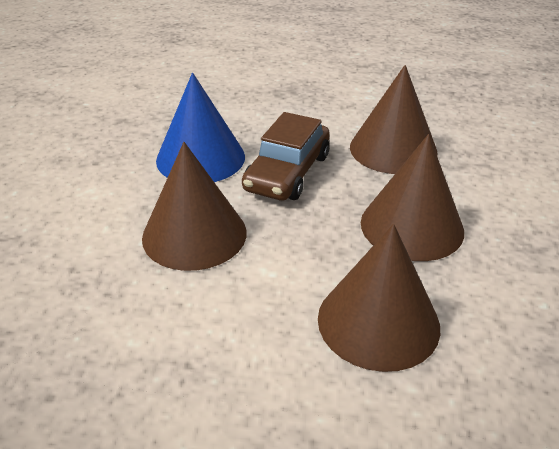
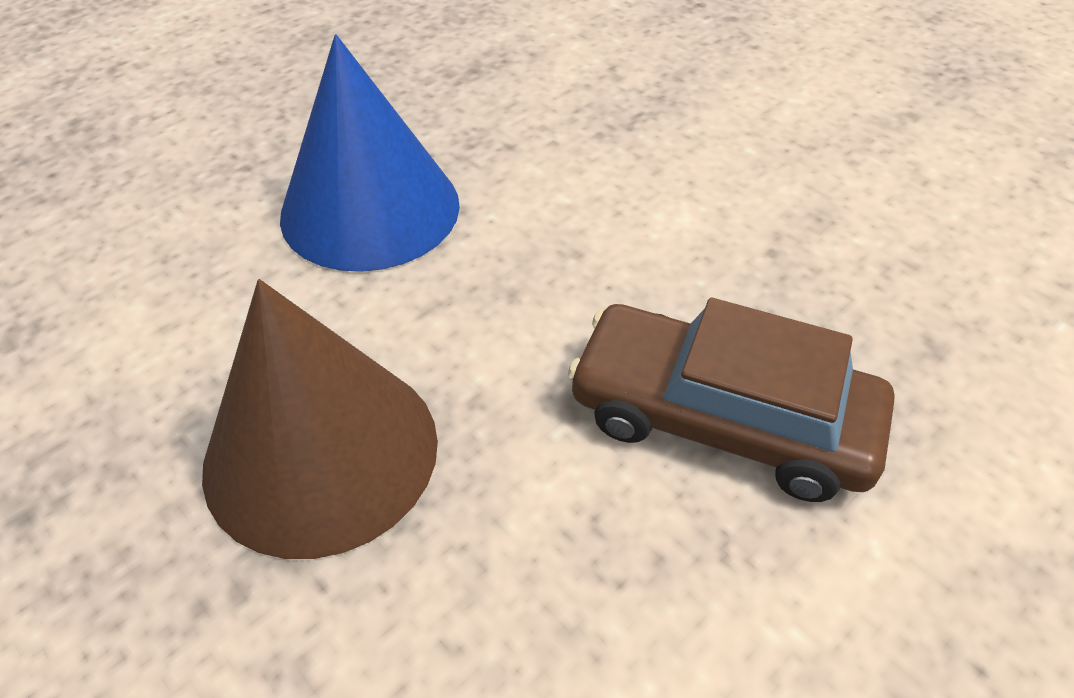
brown cone: [142,142,247,271] [318,224,440,372] [350,65,438,174] [361,134,464,261] = 4 -> [202,279,438,559] = 1

